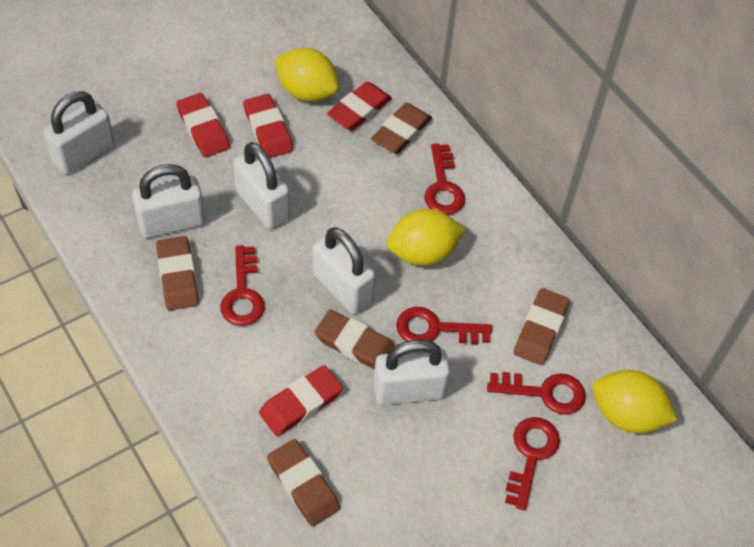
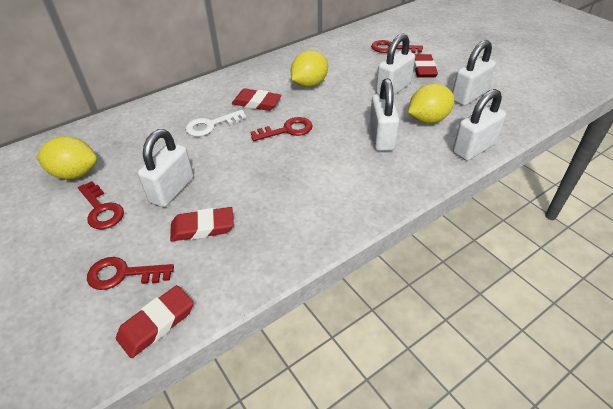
brown eraser: [156,236,199,310] [267,439,340,527] [315,309,395,370] [371,103,432,154] [514,288,570,365] = 5 -> none = 0
red key: [220,245,265,326] [396,307,492,344] [424,144,465,215] [487,372,586,415] [505,417,560,510] = 5 -> [78,181,124,229] [87,257,174,290] [250,117,313,141] [371,40,423,53] = 4
white key: none = 0 -> [185,110,246,137] = 1

